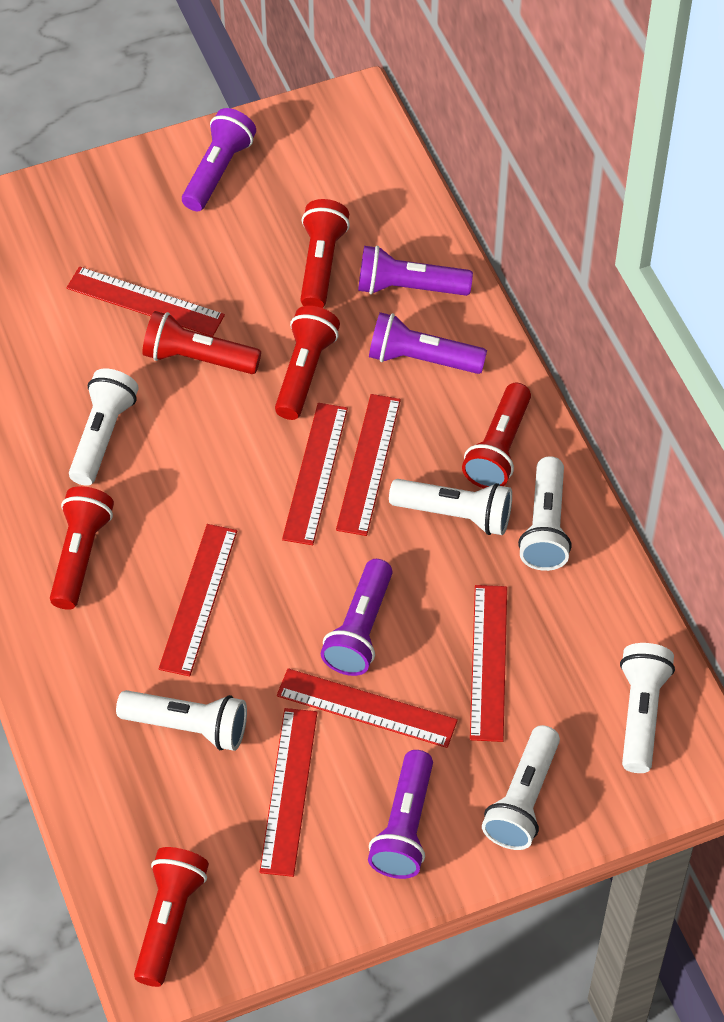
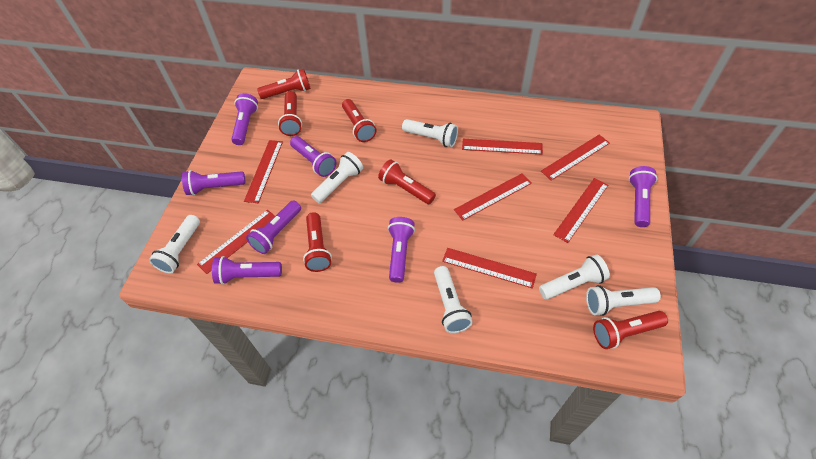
purple flashlight: [182,108,256,211] [321,559,393,676] [358,245,473,296] [368,750,433,879] [369,312,487,374] = 5 -> [182,170,246,195] [212,256,282,285] [231,93,258,145] [246,201,301,254] [290,136,336,177] [388,217,415,283] [629,166,657,227] = 7

